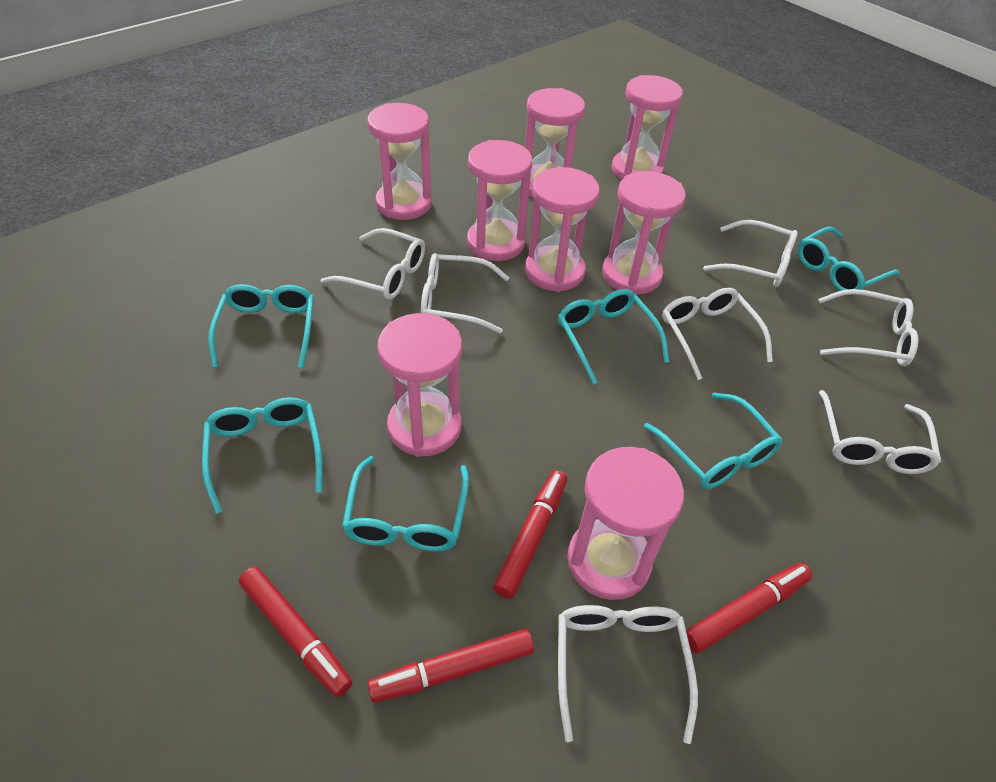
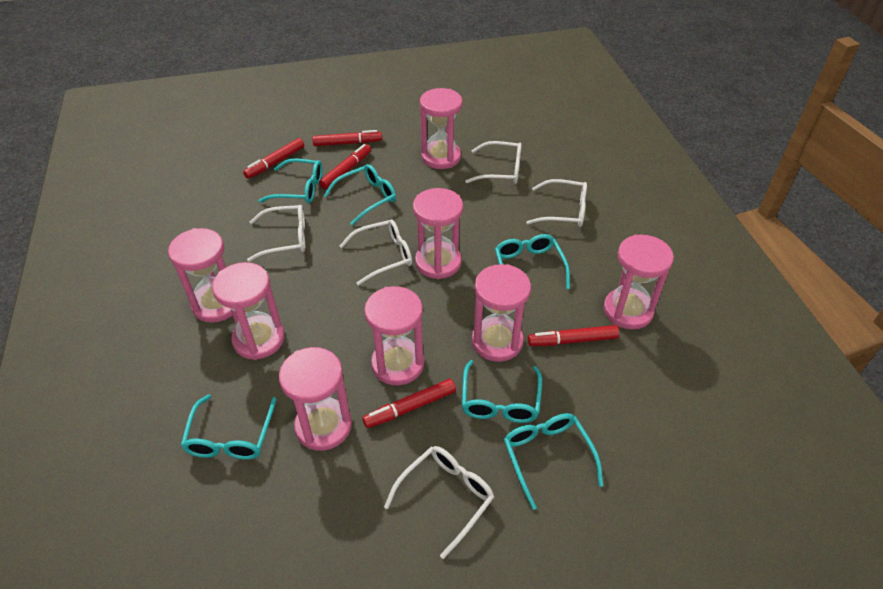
red marker: [239,567,352,697] [368,629,534,703] [493,470,567,599] [686,563,812,653] = 4 -> [243,138,304,179] [312,130,382,146] [319,144,371,189] [362,379,456,428] [528,325,619,346] = 5
white glasses: [321,228,425,300] [421,253,509,334] [558,605,698,744] [662,288,773,380] [703,220,798,287] [818,289,919,367] [819,390,941,474] = 7 -> [247,205,305,262] [340,220,412,286] [384,446,494,559] [465,141,522,184] [526,179,587,227] = 5

